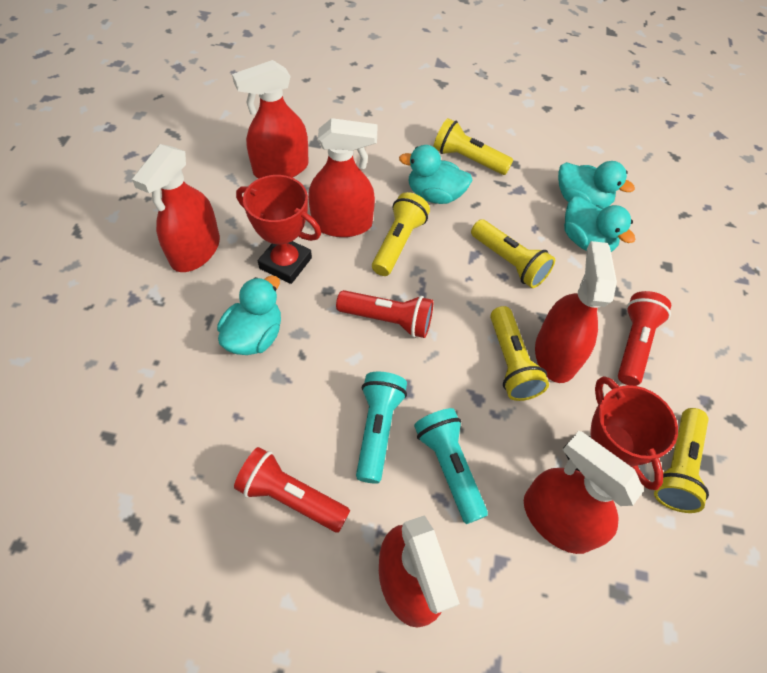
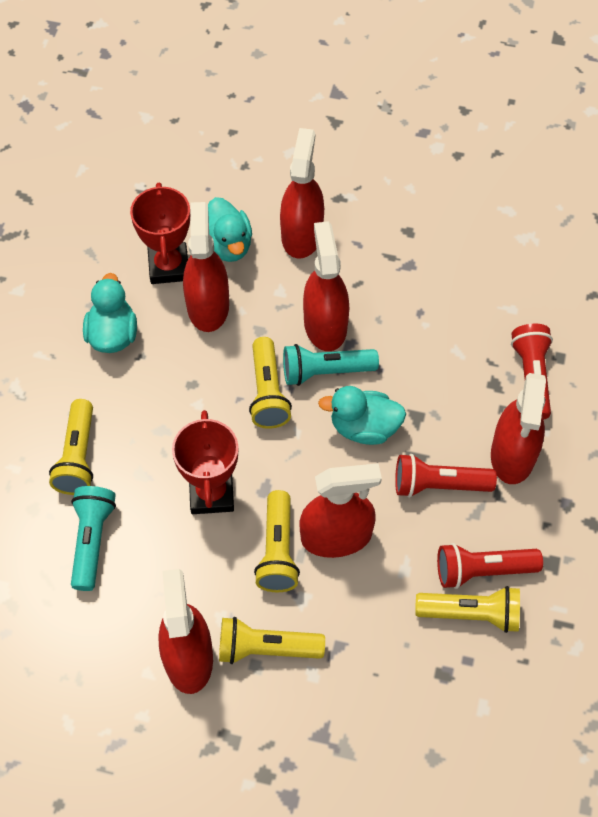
turquoise duck: [217,275,281,355] [399,145,473,204] [558,161,635,207] [564,196,635,252] = 4 -> [83,273,137,353] [208,197,252,262] [318,386,406,445] = 3

